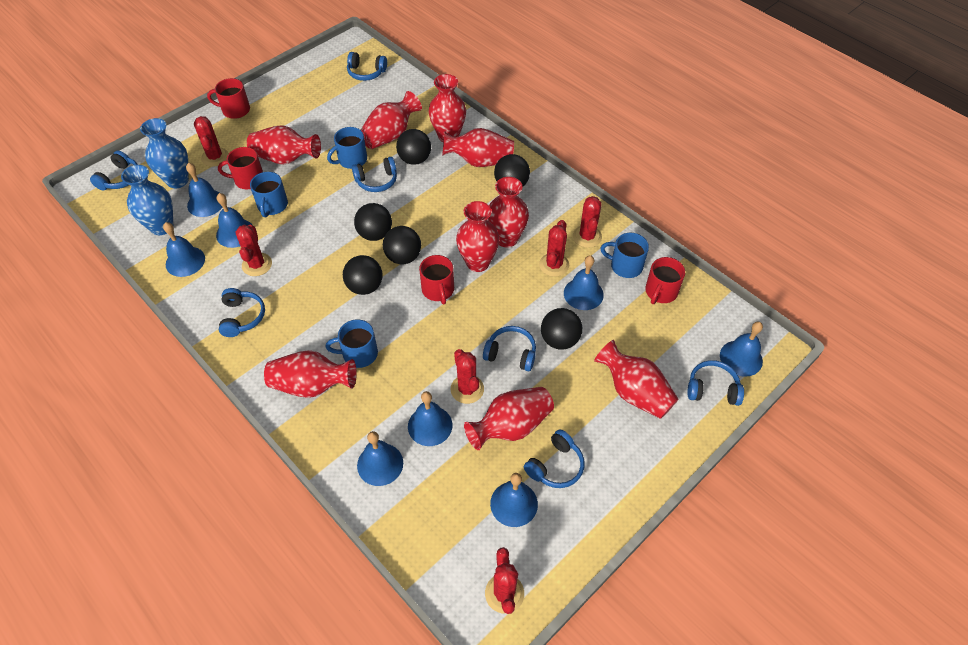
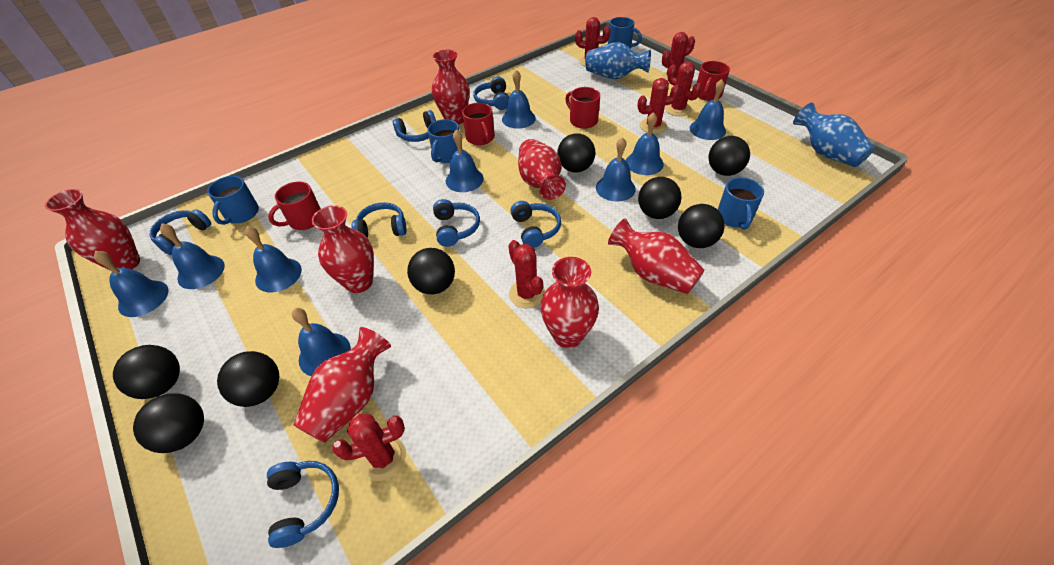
black ball: [343,255,383,295] [354,203,392,241] [383,226,421,264] [396,129,431,165] [494,154,530,187] [541,308,582,350] = 6 -> [113,345,180,399] [133,393,204,453] [217,351,279,407] [407,248,455,294] [557,133,595,172] [638,177,681,219] [678,204,725,248] [708,136,750,176] = 8
blue bell: [163,222,205,277] [186,163,222,217] [216,193,252,248] [357,431,403,486] [408,391,452,446] [490,473,538,527] [564,255,604,310] [720,322,763,377] = 8 -> [94,251,168,317] [160,224,225,289] [245,226,302,293] [292,308,351,376] [446,129,484,192] [502,70,536,129] [596,137,636,202] [626,112,664,175] [690,79,726,140] = 9
red vase: [247,125,321,165] [264,350,357,398] [361,91,422,149] [428,74,466,143] [442,128,514,167] [456,201,499,272] [464,387,554,450] [487,177,529,248] [594,340,679,419] = 9 -> [45,189,140,271] [294,327,391,443] [312,205,374,293] [432,49,469,125] [518,139,566,200] [540,257,599,348] [608,218,704,294] = 7

